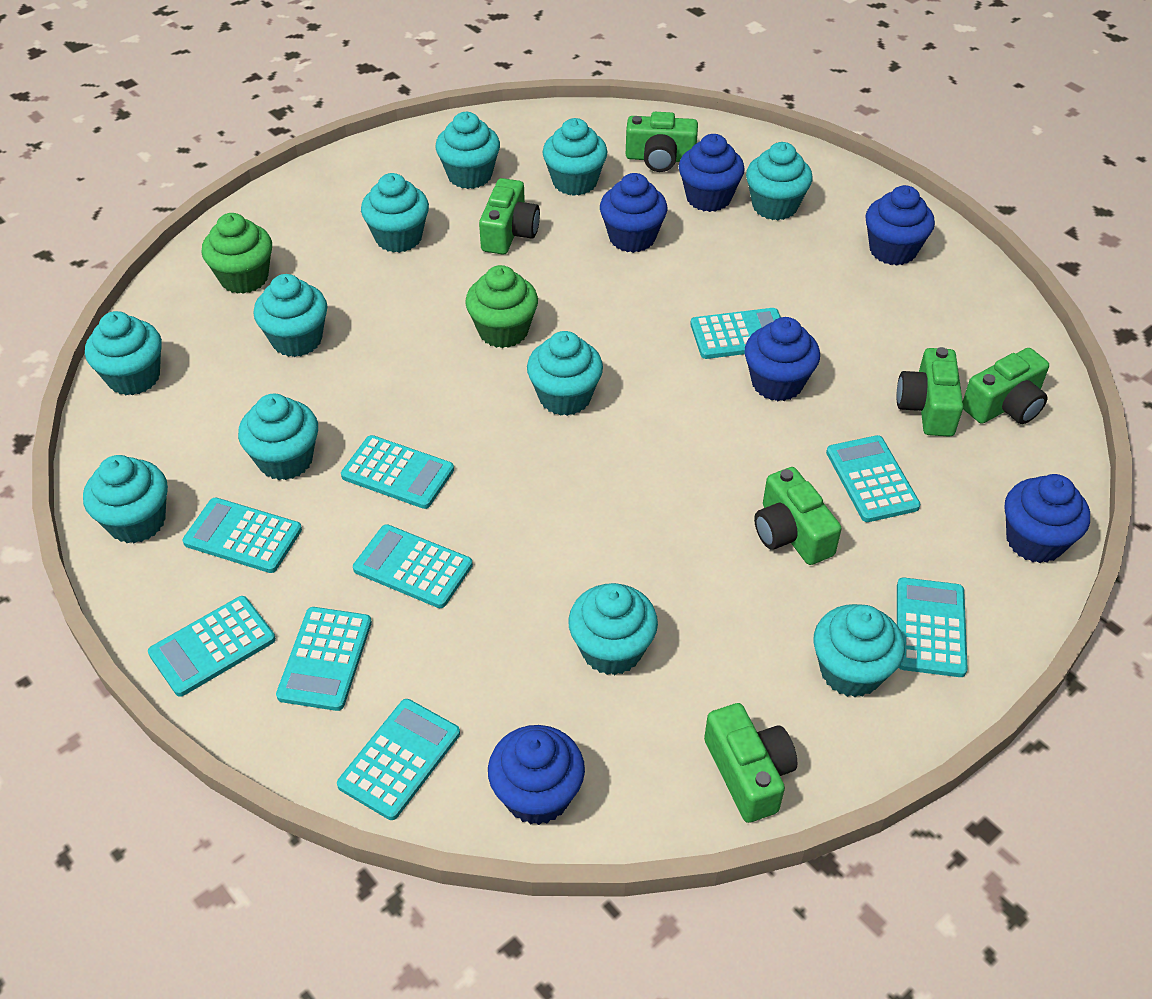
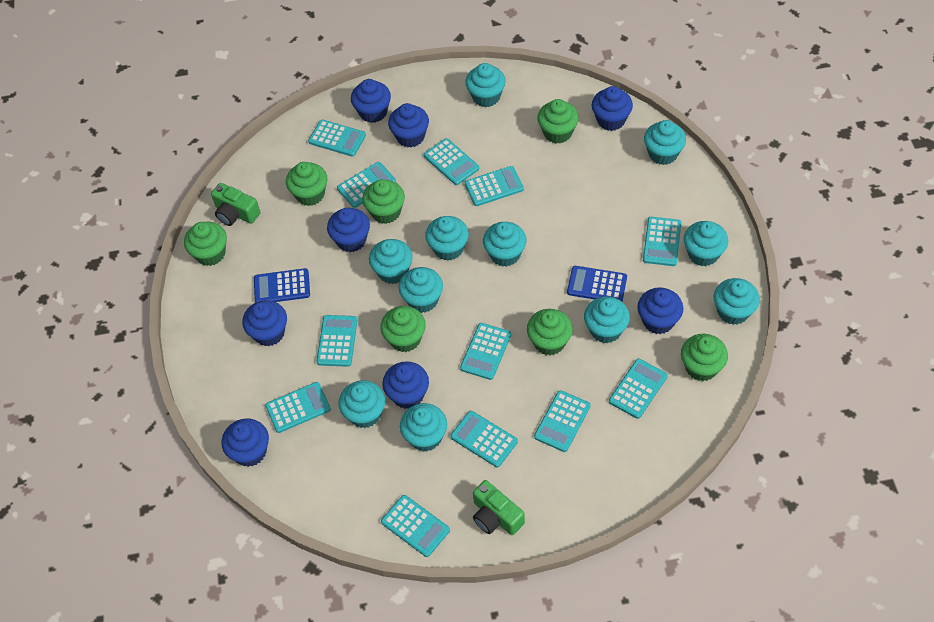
blue calculator: none = 0 -> [254,268,310,303] [567,266,627,301] = 2
blue cupcake: [488,725,585,825] [600,173,667,253] [679,134,745,212] [744,317,820,401] [865,185,935,266] [1005,474,1090,563] = 6 -> [221,419,269,467] [242,300,287,346] [327,208,370,252] [351,79,391,123] [382,361,429,409] [388,103,429,148] [592,86,633,131] [637,287,683,334] = 8
green camera: [479,178,540,255] [626,112,698,172] [704,703,798,823] [754,467,842,565] [897,347,963,437] [963,348,1049,424] = 6 -> [211,183,260,226] [473,480,525,535] = 2
green cupcake: [202,213,272,294] [465,265,538,348] = 2 -> [184,222,227,266] [286,162,328,206] [362,179,405,224] [380,306,426,352] [527,309,573,355] [537,99,579,144] [681,334,728,381] = 7
turquoise calculator: [148,596,276,697] [183,497,302,573] [276,607,372,711] [337,699,460,820] [341,435,454,509] [353,524,473,608] [690,308,781,359] [826,435,920,522] [897,577,968,677] = 9 -> [265,382,331,433] [308,120,366,157] [316,315,358,367] [337,162,396,208] [381,495,450,557] [424,138,479,185] [450,411,518,467] [460,323,511,380] [465,166,524,206] [534,390,591,452] [609,359,668,419] [643,217,681,266] = 12

